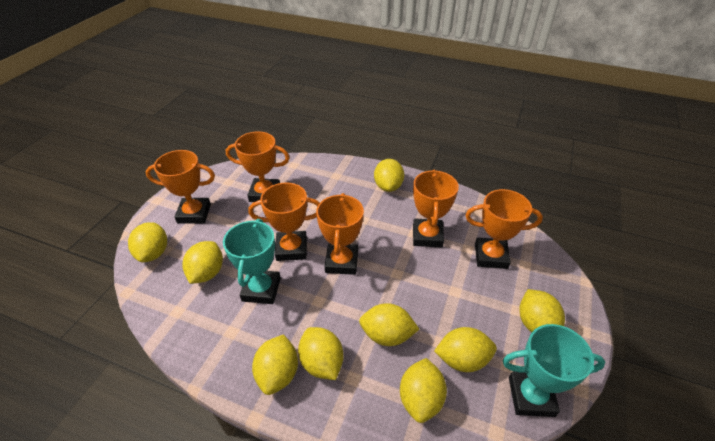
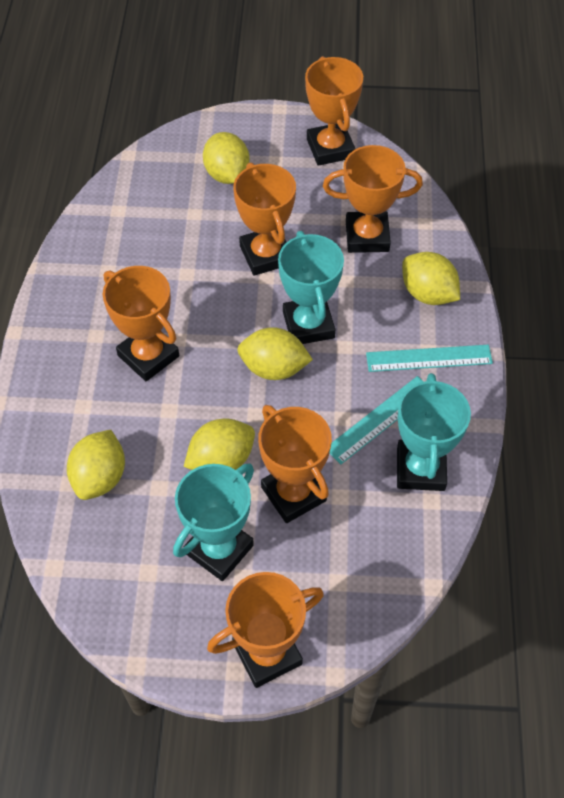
turquoise ruler: none = 0 -> [329,376,424,464] [366,345,493,372] = 2
turquoise trophy: [223,219,281,304] [502,324,606,417] = 2 -> [173,464,254,581] [278,231,344,344] [397,373,471,491] = 3
yellow lemon: [128,222,167,262] [183,241,223,284] [252,334,298,395] [298,327,343,380] [359,303,419,346] [374,159,404,192] [400,358,447,423] [434,327,497,372] [520,289,565,333] = 9 -> [67,430,125,500] [184,419,255,470] [203,132,250,184] [237,327,313,380] [402,252,460,305] = 5

